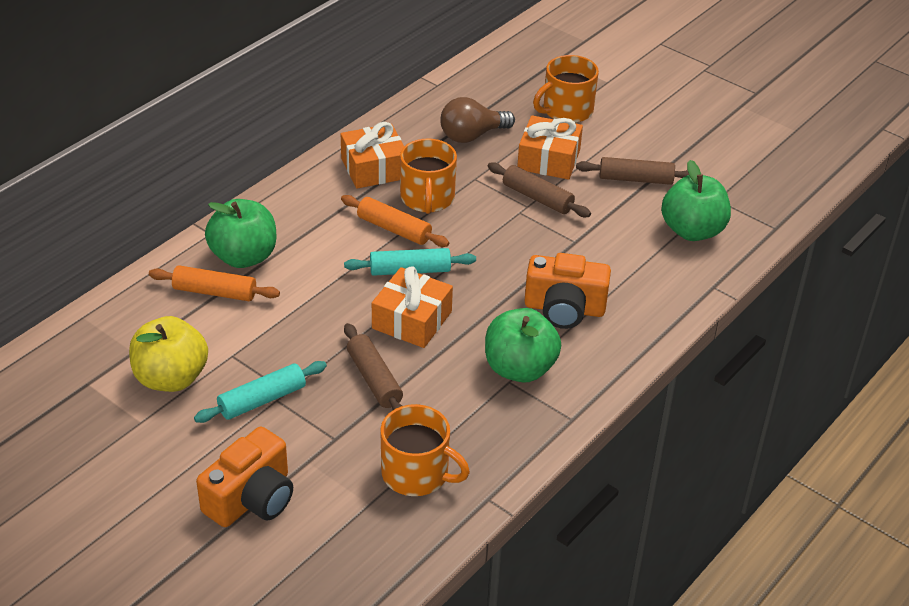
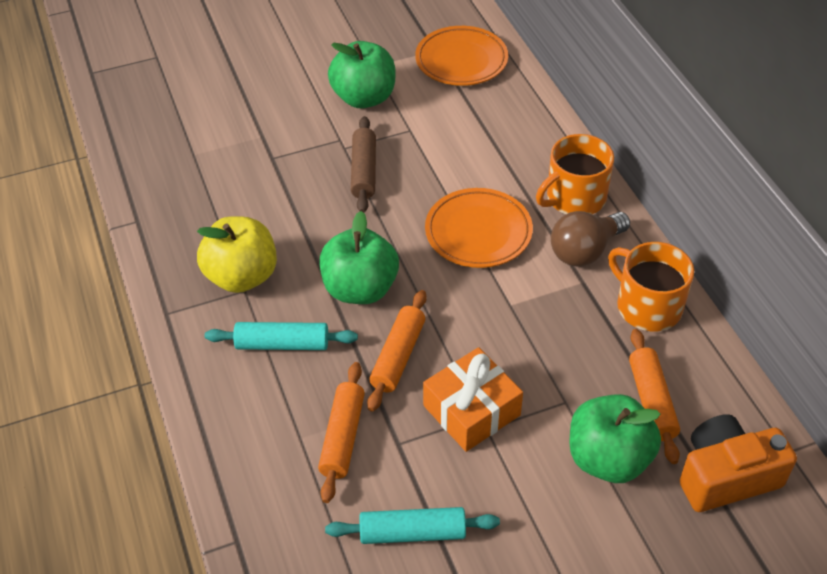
brown rolling pin: [344,323,403,410] [488,162,591,217] [576,157,689,185] = 3 -> [351,116,376,213] = 1
orange camera: [196,426,293,527] [524,253,611,329] = 2 -> [680,414,797,512] = 1
orange gift: [341,122,404,189] [372,266,453,348] [517,115,583,180] = 3 -> [423,347,523,452] = 1
orange mug: [380,404,470,496] [400,138,457,214] [533,55,599,123] = 3 -> [536,134,614,214] [608,242,694,332] = 2
orange plate: none = 0 -> [415,26,508,86] [425,188,533,268] = 2
orange rolling pin: [149,265,280,301] [341,195,449,247] = 2 -> [318,362,365,503] [367,290,427,412] [629,329,680,464] = 3

